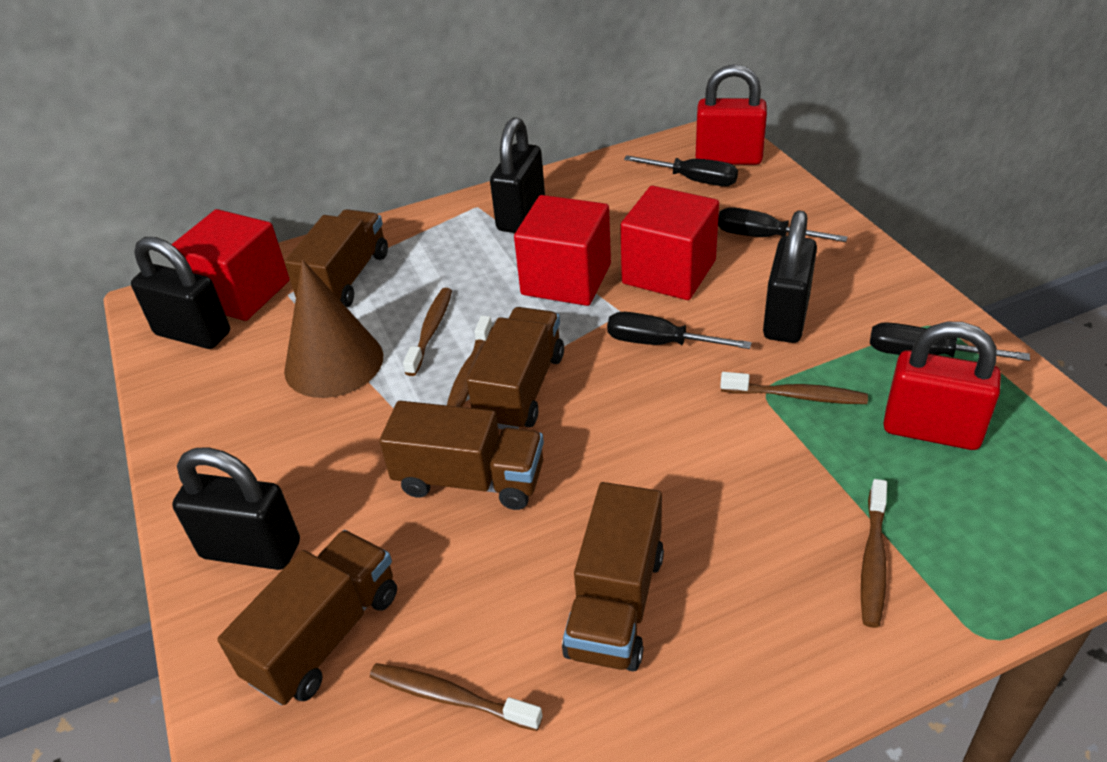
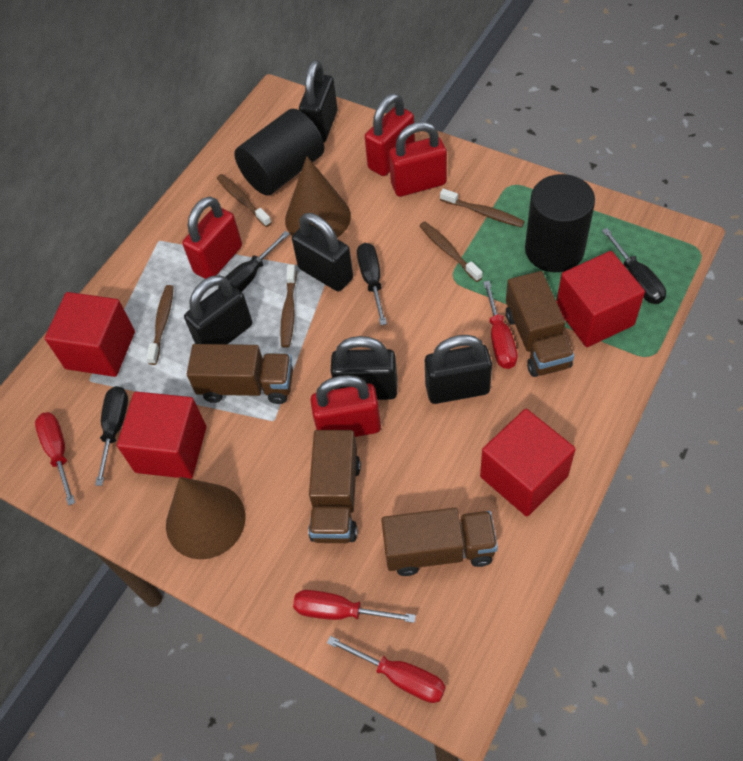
black cylinder: none = 0 -> [234,109,324,196] [525,174,595,272] = 2
black padlock: [131,237,230,349] [172,447,300,570] [490,117,545,233] [763,210,817,343] = 4 -> [184,275,252,344] [292,213,353,291] [299,60,338,143] [331,336,397,400] [425,335,492,404] = 5
brown cone: [284,259,383,398] = 1 -> [166,477,245,559] [285,156,351,237] = 2
brown truck: [217,530,397,705] [284,209,388,307] [379,401,544,510] [467,307,564,429] [562,482,664,671] = 5 -> [187,344,293,404] [308,430,361,543] [381,508,498,576] [506,271,574,377] = 4
red cube: [171,209,290,321] [514,195,611,306] [620,186,719,300] = 3 -> [45,292,135,377] [117,392,206,479] [480,409,576,516] [557,251,645,347] = 4
red padlock: [695,64,767,165] [883,322,1001,450] = 2 -> [182,197,242,279] [310,375,381,437] [365,93,415,176] [389,122,447,197] = 4
red screwdriver: none = 0 -> [35,412,75,506] [293,590,416,623] [327,636,446,703] [483,281,518,369] = 4

